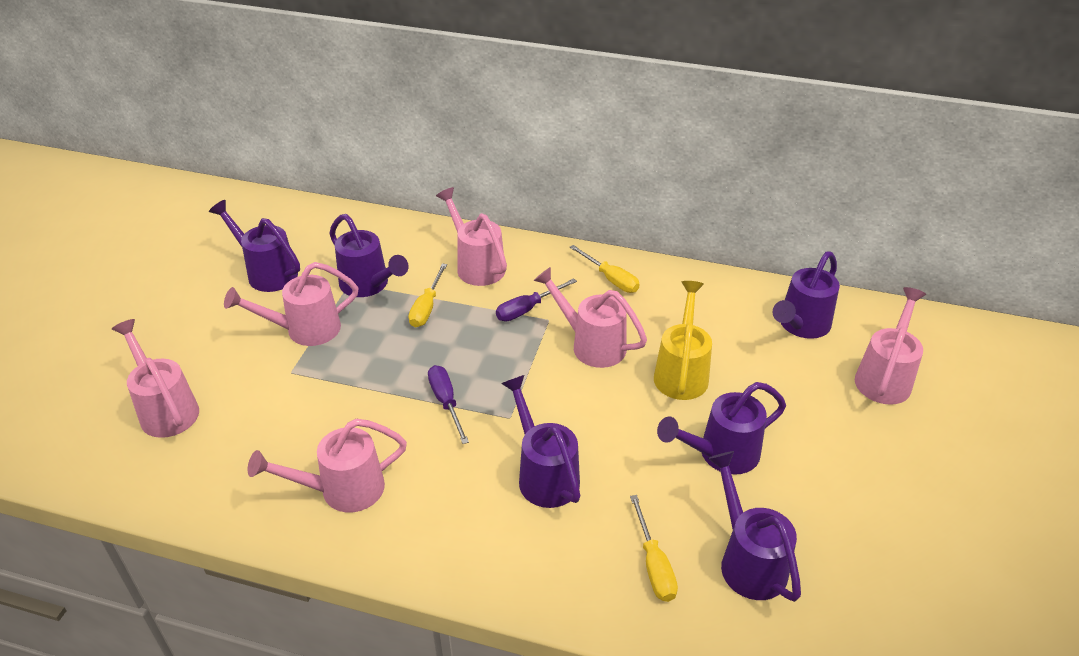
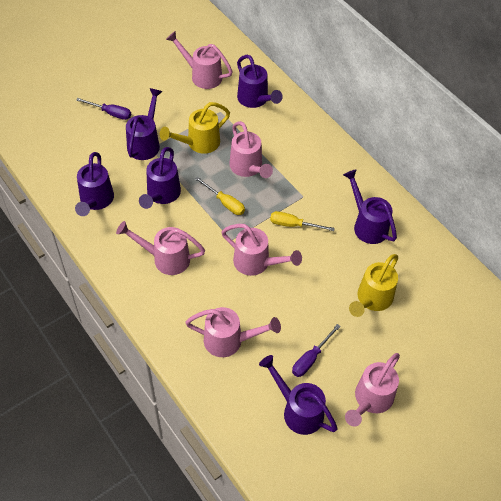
yellow screwdriver: [408,264,447,327] [570,245,640,293] [630,495,678,602] = 3 -> [195,177,245,215] [270,211,335,231] = 2
yellow watering can: [654,281,712,400] = 1 -> [159,102,230,154] [349,254,398,317] = 2

